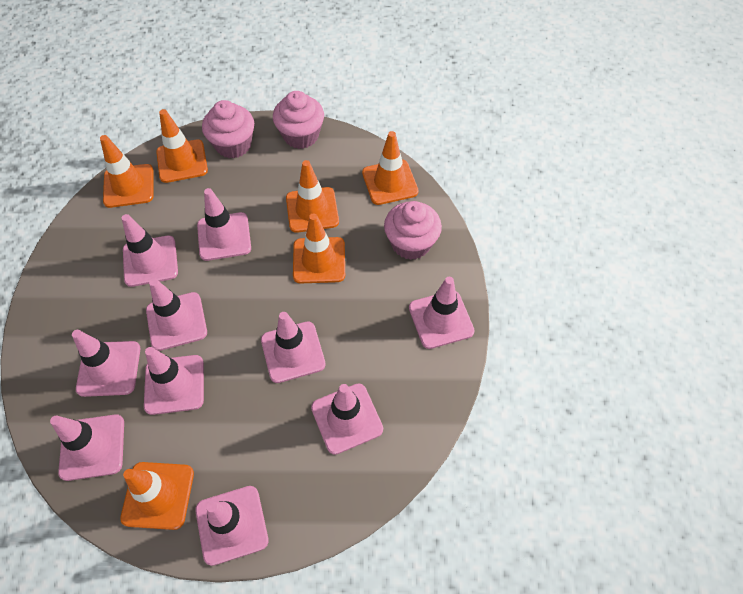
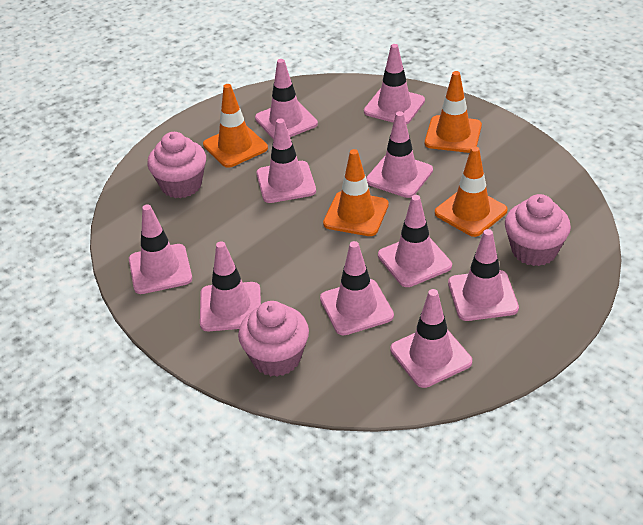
orange traffic cone: [100,135,154,208] [120,462,194,530] [156,109,208,183] [286,160,339,233] [293,213,345,284] [362,131,418,205] = 6 -> [203,84,268,168] [323,149,389,236] [425,71,482,153] [435,146,508,237] = 4

